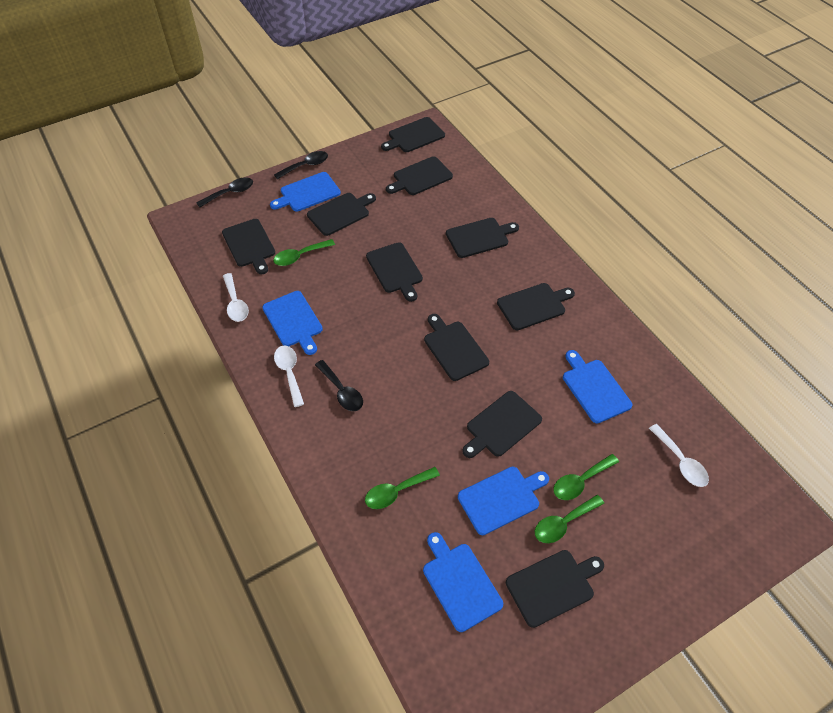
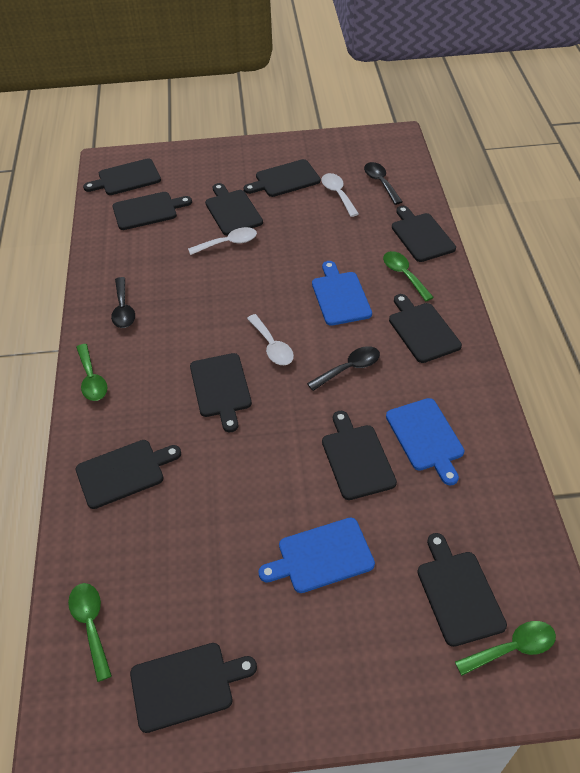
black cutting board: [222,219,275,274] [307,193,376,236] [366,242,423,302] [381,117,445,152] [386,156,453,195] [424,314,489,381] [446,218,519,258] [462,391,542,458] [497,283,575,330] [506,550,604,628] = 10 -> [75,440,181,509] [83,159,161,195] [112,192,192,230] [130,643,257,733] [190,353,252,432] [205,183,263,235] [244,159,321,197] [322,411,397,500] [389,294,462,363] [392,206,456,262] [417,533,507,647] = 11
blue cutting board: [262,291,323,355] [270,172,341,212] [423,532,503,632] [458,467,549,535] [563,350,633,423] = 5 -> [258,518,375,593] [312,261,372,326] [386,398,464,485] = 3

